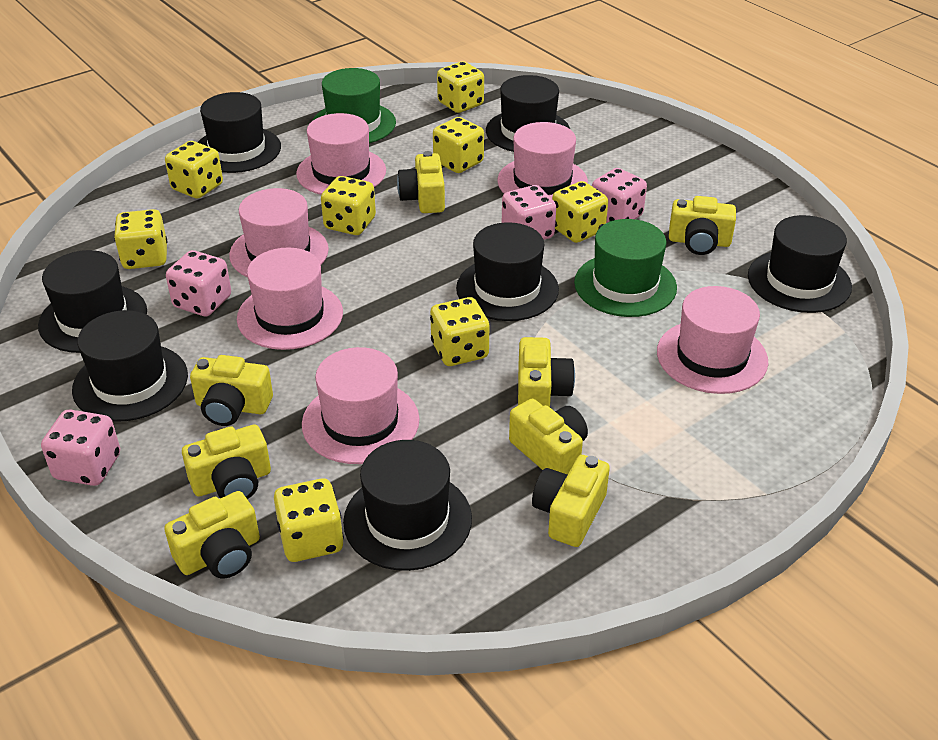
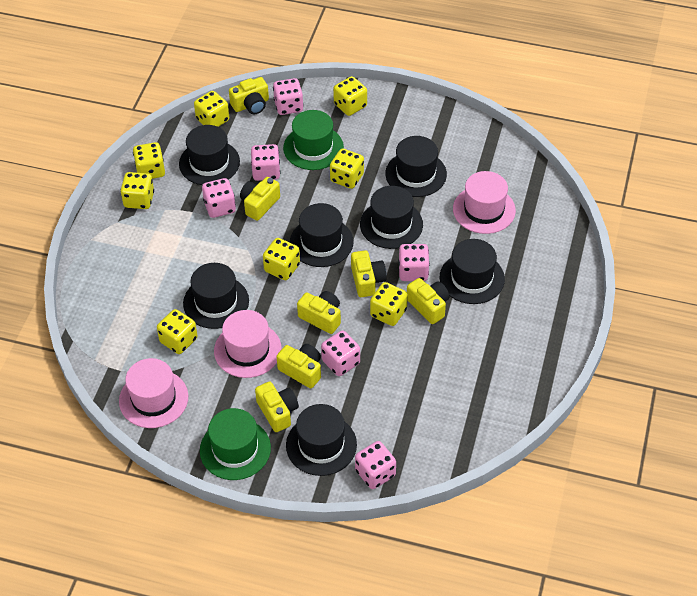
pink dice: [41,410,120,486] [166,250,231,316] [502,185,556,240] [592,168,647,223] = 4 -> [202,178,236,218] [251,144,280,181] [273,78,304,115] [321,331,360,376] [355,441,396,489] [398,244,430,281] = 6
pink hat: [229,188,329,277] [237,248,343,350] [296,113,386,195] [302,347,420,464] [497,122,588,199] [657,286,768,394] = 6 -> [119,358,188,428] [214,310,282,378] [453,171,516,234] = 3
yellow camera: [164,491,260,579] [182,424,271,499] [190,355,273,426] [397,151,445,213] [509,399,588,475] [518,337,575,407] [532,455,610,547] [669,196,736,255] = 8 -> [229,77,269,114] [240,177,280,221] [255,382,299,432] [276,344,321,389] [297,291,341,334] [351,250,387,297] [407,278,449,324] = 7

